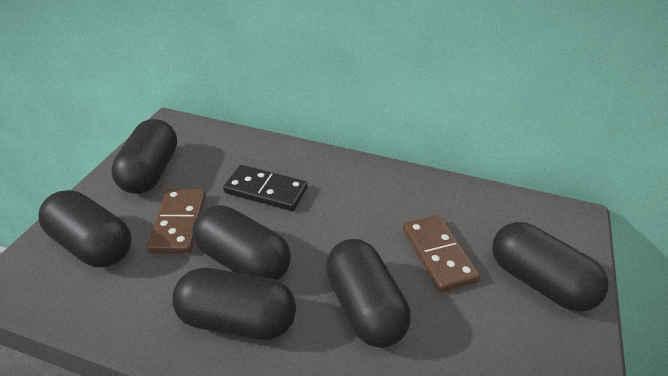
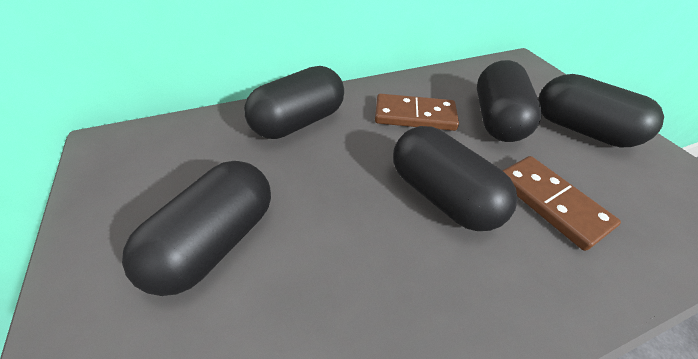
black capsule: [38,190,132,267] [111,119,177,194] [172,268,296,340] [193,205,291,281] [326,239,411,348] [492,222,609,312] = 6 -> [122,161,271,296] [244,66,344,139] [393,126,518,231] [477,60,542,142] [538,74,664,147] = 5
black domino: [223,165,308,211] = 1 -> none = 0

